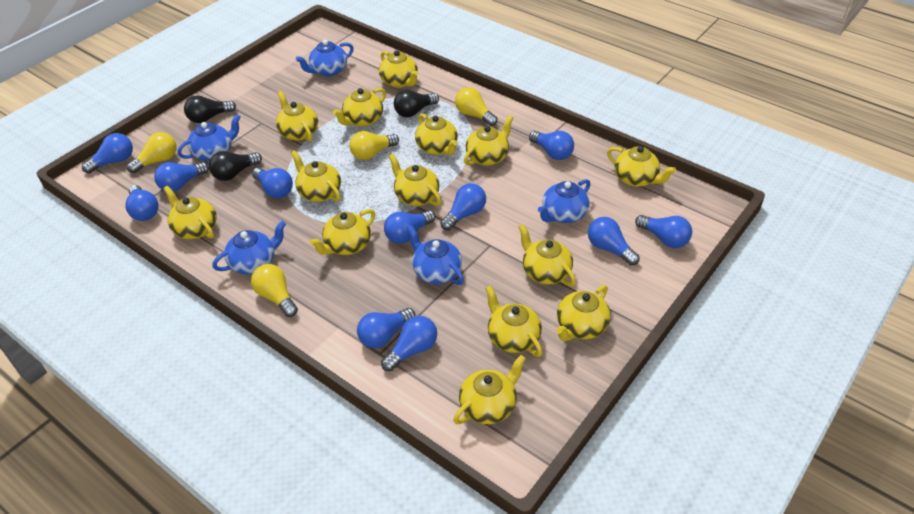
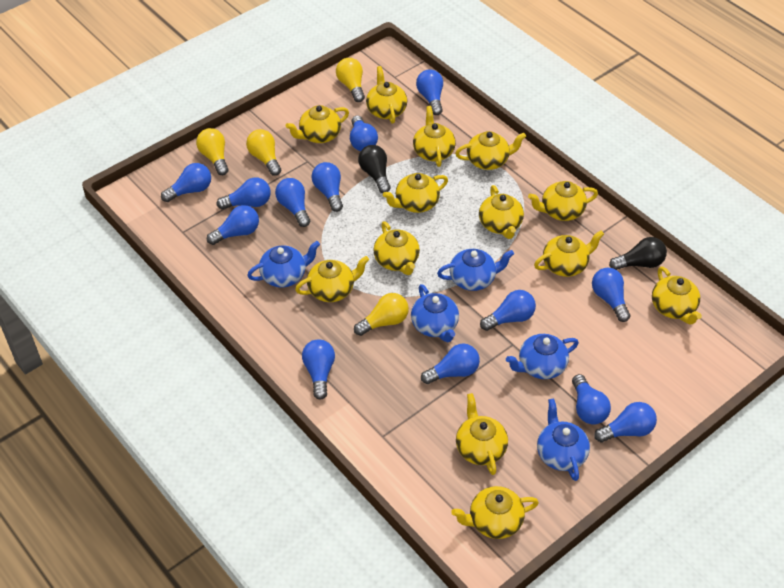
black light bulb: [184,96,236,123] [209,151,262,181] [394,90,439,117] = 3 -> [358,145,391,193] [609,237,667,270] = 2
blue light bulb: [82,133,133,173] [125,185,159,221] [154,162,209,192] [252,168,293,198] [357,308,415,348] [381,316,437,371] [384,210,435,244] [440,183,486,230] [529,131,574,160] [588,217,640,265] [635,215,692,248] = 11 -> [161,163,211,202] [207,205,259,245] [217,178,271,210] [275,178,310,227] [302,340,335,400] [312,162,343,212] [350,115,378,151] [416,69,443,115] [421,343,480,384] [480,290,536,331] [572,374,611,425] [592,268,630,322] [594,402,657,442] = 13
yellow teapot: [163,186,217,239] [276,91,318,141] [291,150,341,202] [309,209,375,255] [333,88,386,127] [379,50,419,88] [388,154,441,206] [415,113,458,155] [453,355,526,424] [464,115,513,166] [485,286,542,357] [519,224,576,286] [556,285,611,341] [607,146,676,187] = 14 -> [286,105,349,143] [295,256,369,302] [366,66,407,124] [373,221,420,275] [383,173,448,213] [413,106,456,167] [451,486,539,539] [455,131,526,170] [456,393,508,475] [479,185,524,239] [528,181,598,221] [534,230,604,277] [652,267,702,325] = 13

